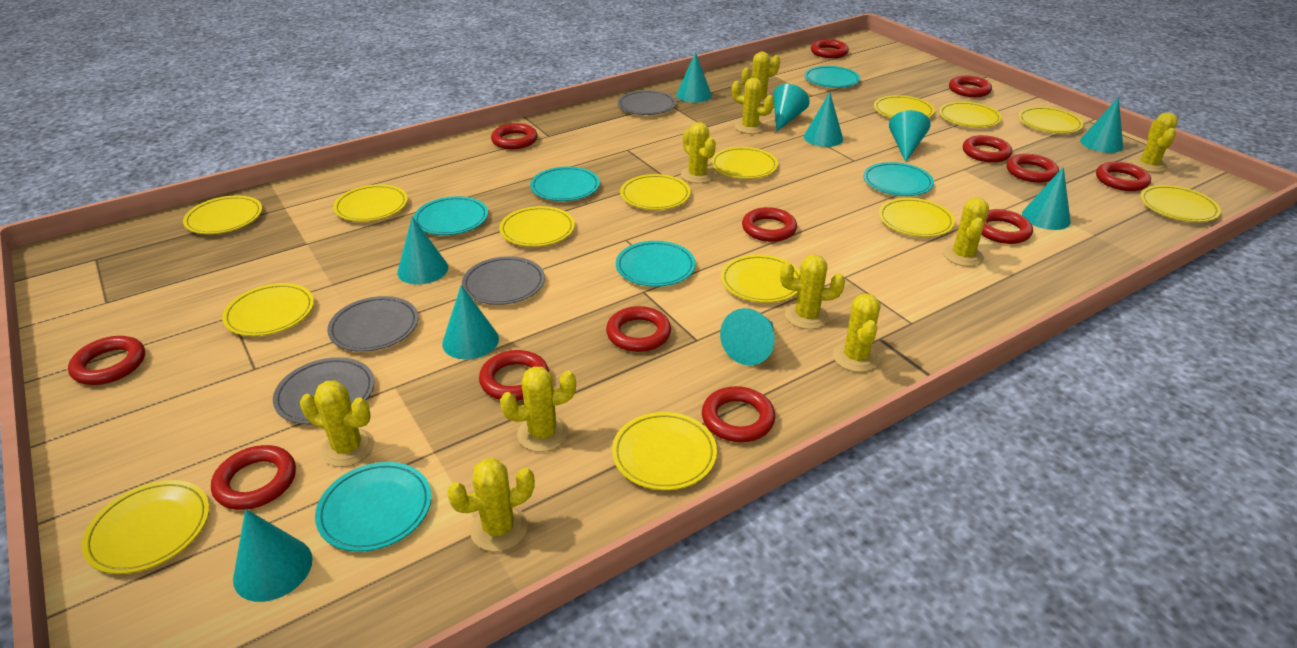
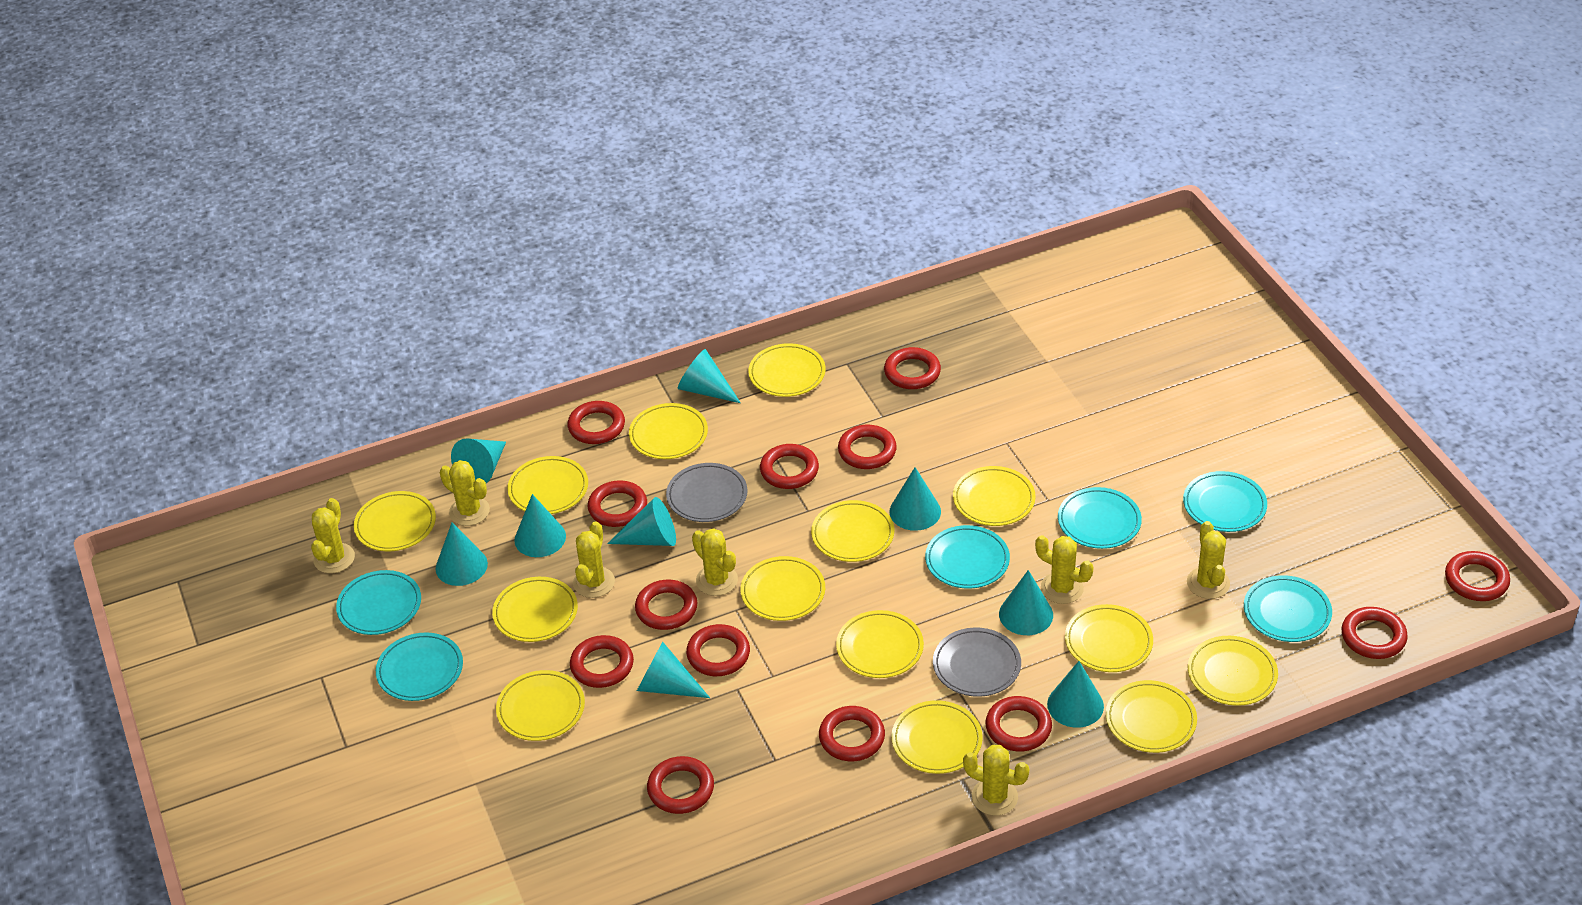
grey plate: [273,357,374,425] [327,296,418,352] [462,256,545,305] [618,90,676,115] = 4 -> [666,463,748,522] [933,628,1021,697] = 2
turquoise cone: [233,509,313,602] [397,217,448,284] [442,285,499,359] [676,52,712,103] [720,308,775,366] [773,84,810,132] [804,92,843,147] [889,110,931,162] [1022,167,1071,230] [1080,97,1123,153] = 10 -> [435,522,488,586] [451,438,506,483] [514,494,566,557] [607,497,676,546] [637,642,710,698] [678,349,741,403] [889,467,941,531] [999,570,1053,635] [1047,661,1104,728] = 9
yellow cactus: [300,380,374,467] [447,458,535,552] [500,366,576,452] [681,122,716,183] [732,78,774,134] [742,52,780,105] [780,254,845,329] [833,294,880,372] [943,197,989,267] [1131,112,1178,173] = 10 -> [311,498,355,574] [440,460,490,526] [573,521,615,598] [692,528,738,596] [963,745,1029,816] [1035,535,1094,604] [1187,521,1230,599] = 7

